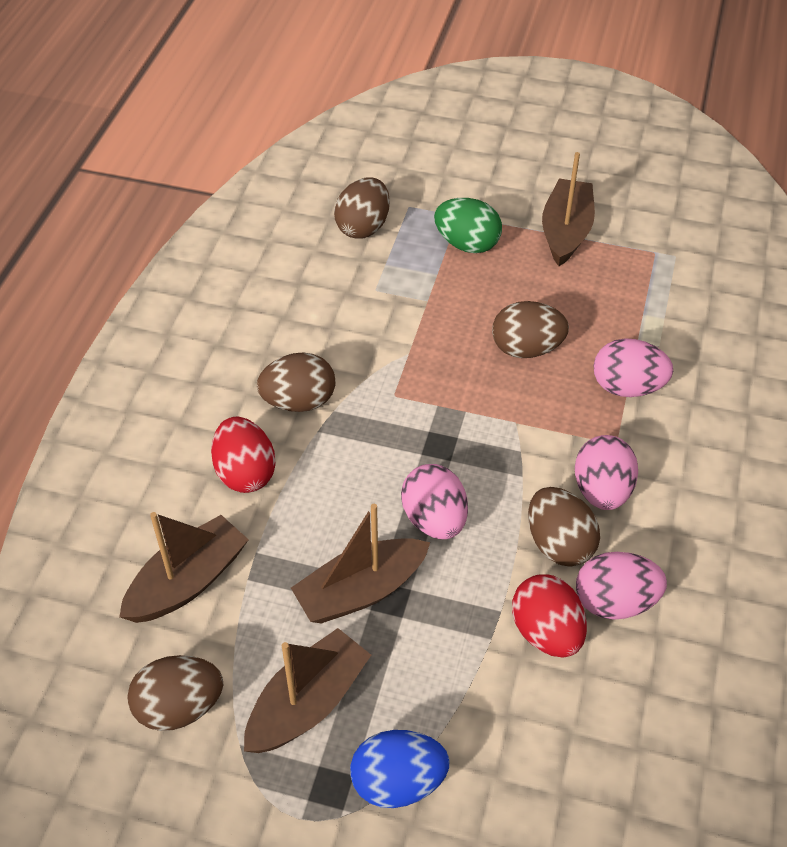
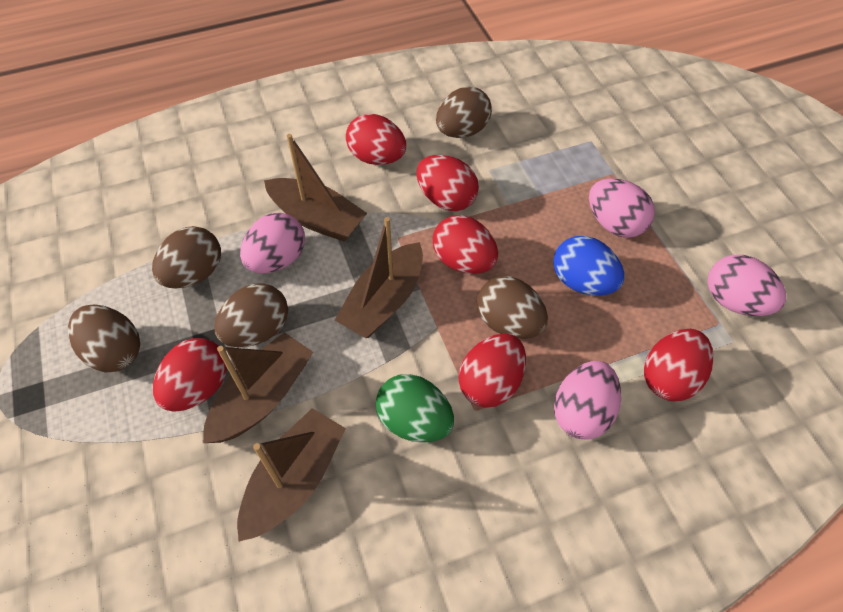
red egg: [211,417,276,493] [512,574,587,658] = 2 -> [153,338,227,412] [346,114,406,165] [416,155,479,211] [433,215,498,274] [459,333,526,408] [644,329,714,401] = 6

